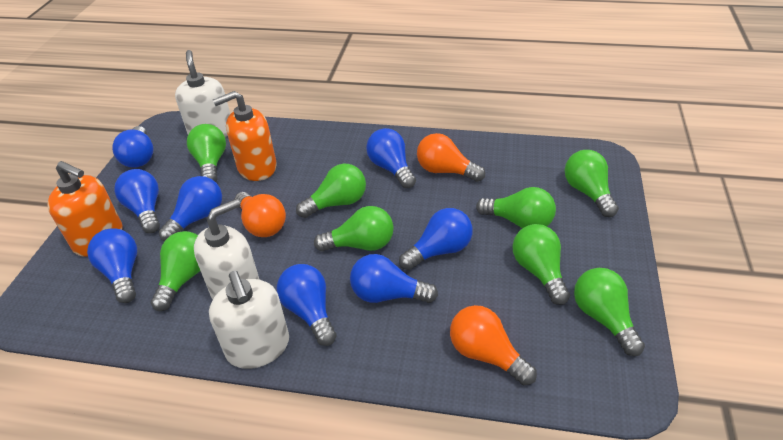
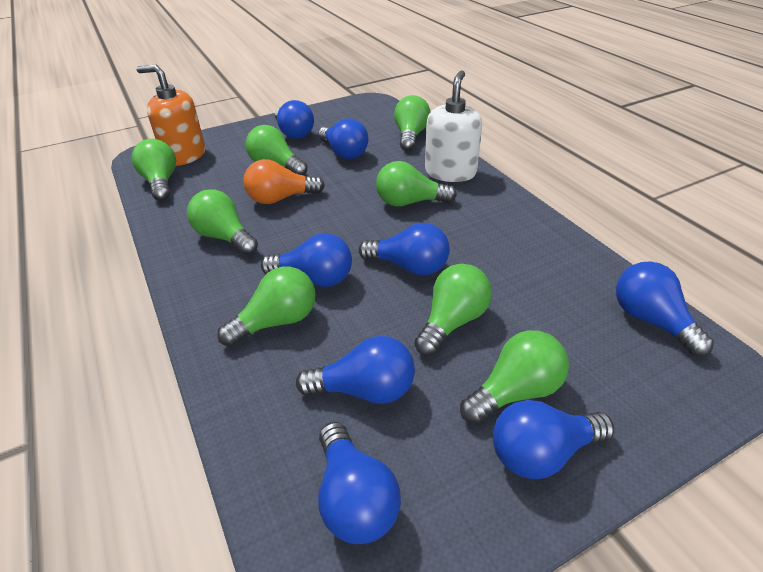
orange light bulb: [235,192,286,237] [417,133,485,182] [450,305,537,385] = 3 -> [243,159,325,204] = 1
orange soap dispenser: [47,161,122,256] [213,91,277,181] = 2 -> [137,65,205,166] = 1
white soap dispenser: [175,50,230,137] [194,199,260,299] [209,271,289,369] = 3 -> [425,71,482,182] = 1

